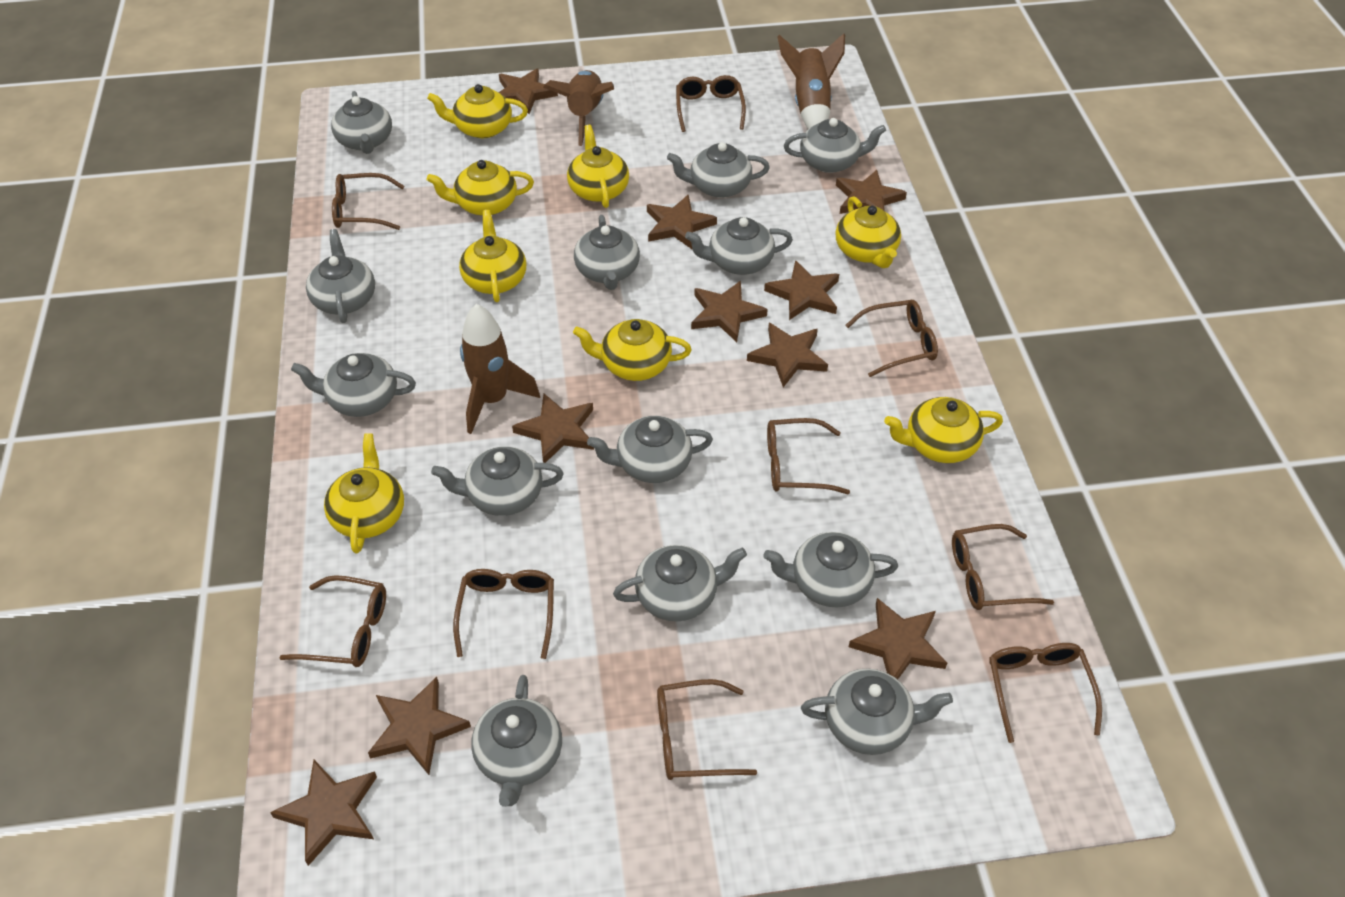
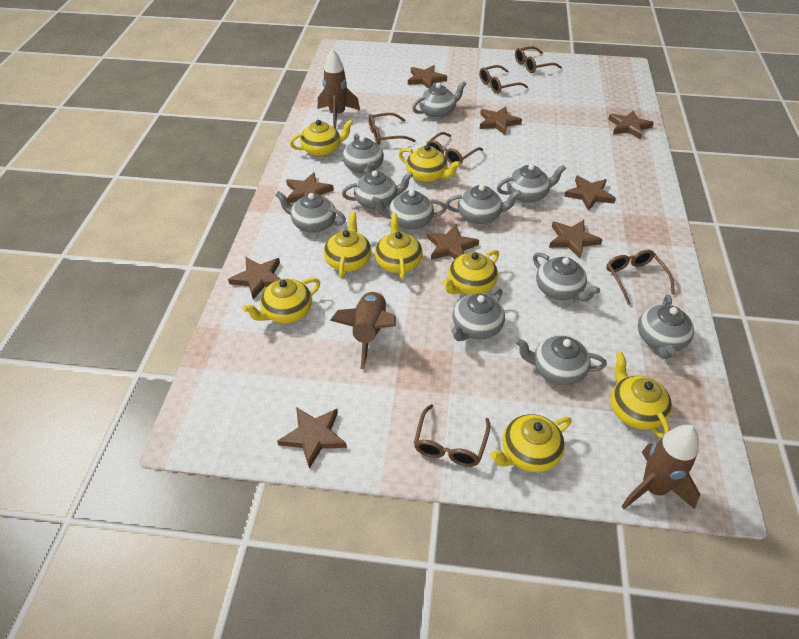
brown glasses: [279,575,386,667] [332,173,404,230] [453,569,554,659] [657,679,757,780] [676,75,746,132] [767,418,850,494] [845,300,938,377] [952,524,1054,610] [989,643,1102,743] = 9 -> [368,113,416,145] [414,404,490,467] [427,132,483,164] [479,65,528,94] [515,46,562,73] [606,250,675,305] = 6
brown star: [270,760,377,866] [368,677,471,775] [499,69,558,114] [512,394,594,463] [647,194,717,249] [691,281,768,342] [747,323,828,387] [764,260,839,320] [836,170,907,214] [849,598,947,680] = 10 -> [228,257,280,300] [277,407,347,469] [286,172,334,203] [408,65,447,89] [427,224,479,260] [480,107,522,135] [549,220,603,259] [564,176,616,211] [608,110,654,140] = 9
grey teapot: [291,353,416,417] [306,229,375,323] [331,91,392,154] [431,446,564,516] [471,675,562,807] [574,215,640,290] [587,416,713,483] [613,545,747,622] [667,142,770,198] [685,217,793,275] [763,532,898,607] [784,118,886,173] [801,668,953,755] = 13 -> [276,191,346,233] [342,170,413,209] [343,133,384,174] [371,190,447,229] [412,81,466,118] [445,185,521,224] [451,288,505,341] [497,164,566,203] [515,335,607,385] [533,252,600,301] [638,295,694,359] = 11

